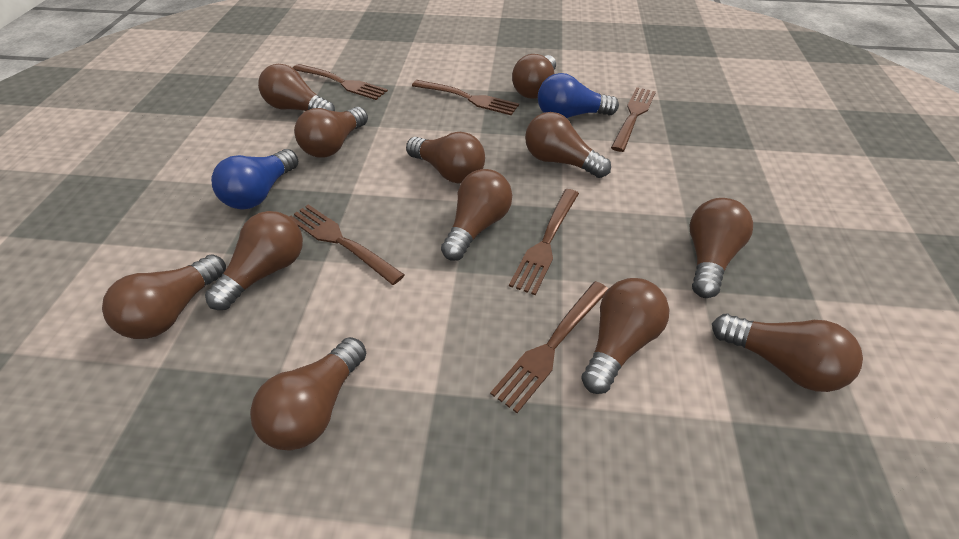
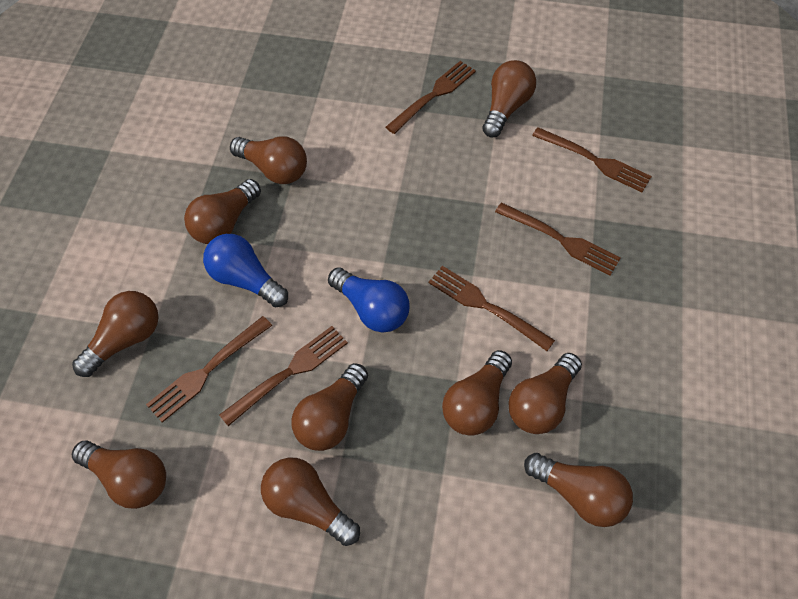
brown light bulb: [102,254,226,339] [205,211,303,310] [250,337,366,451] [258,64,335,111] [294,107,368,158] [406,132,485,184] [441,169,512,261] [512,54,556,99] [525,112,611,178] [581,278,670,394] [690,198,753,298] [712,314,863,392] = 12 -> [72,291,159,377] [72,441,166,509] [184,179,261,244] [230,136,307,184] [261,457,360,546] [292,363,368,451] [442,350,512,436] [482,60,536,138] [508,353,582,434] [524,453,633,527] = 10

